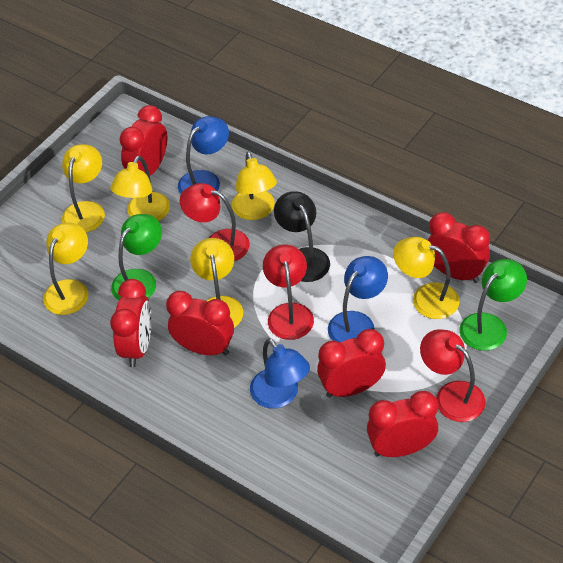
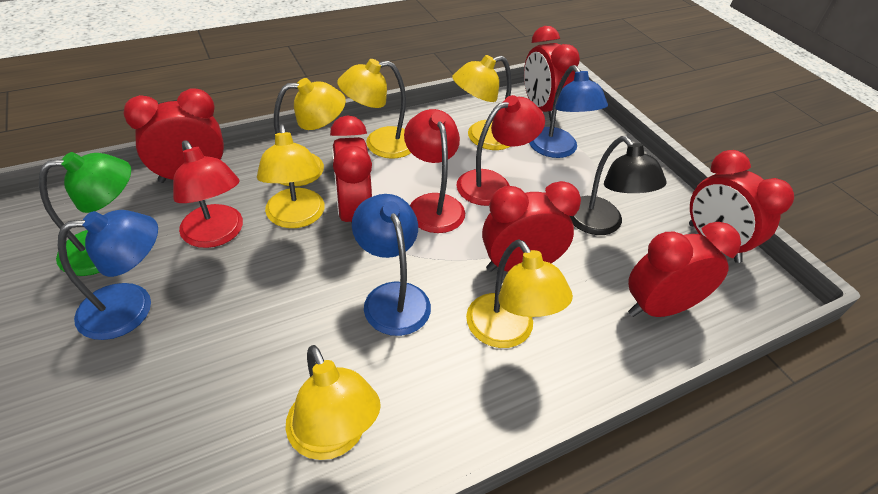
green lamp: [111,214,162,300] [459,259,527,351] = 2 -> [39,152,131,276] = 1

